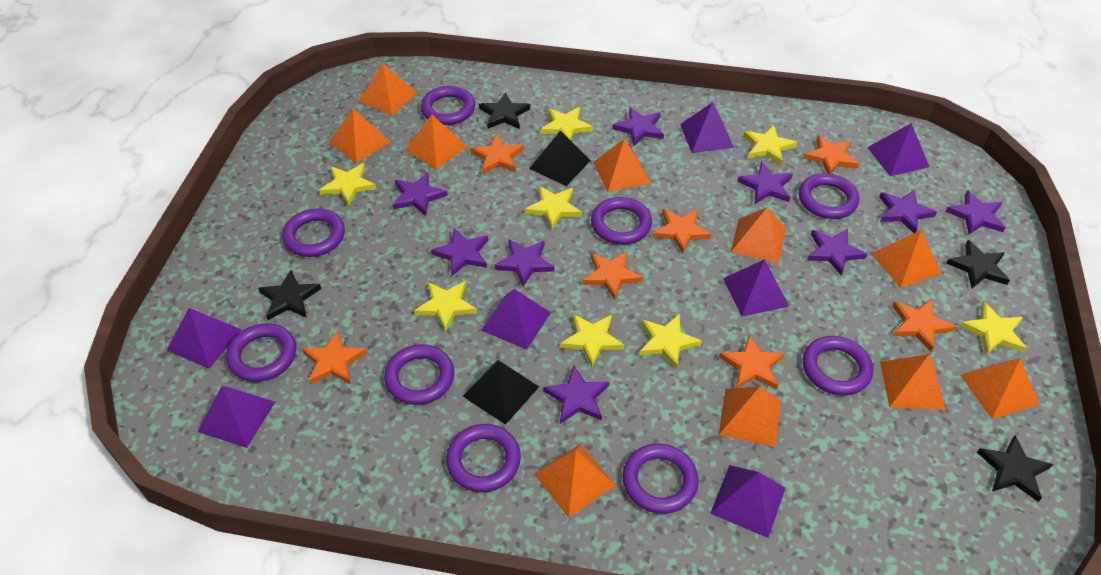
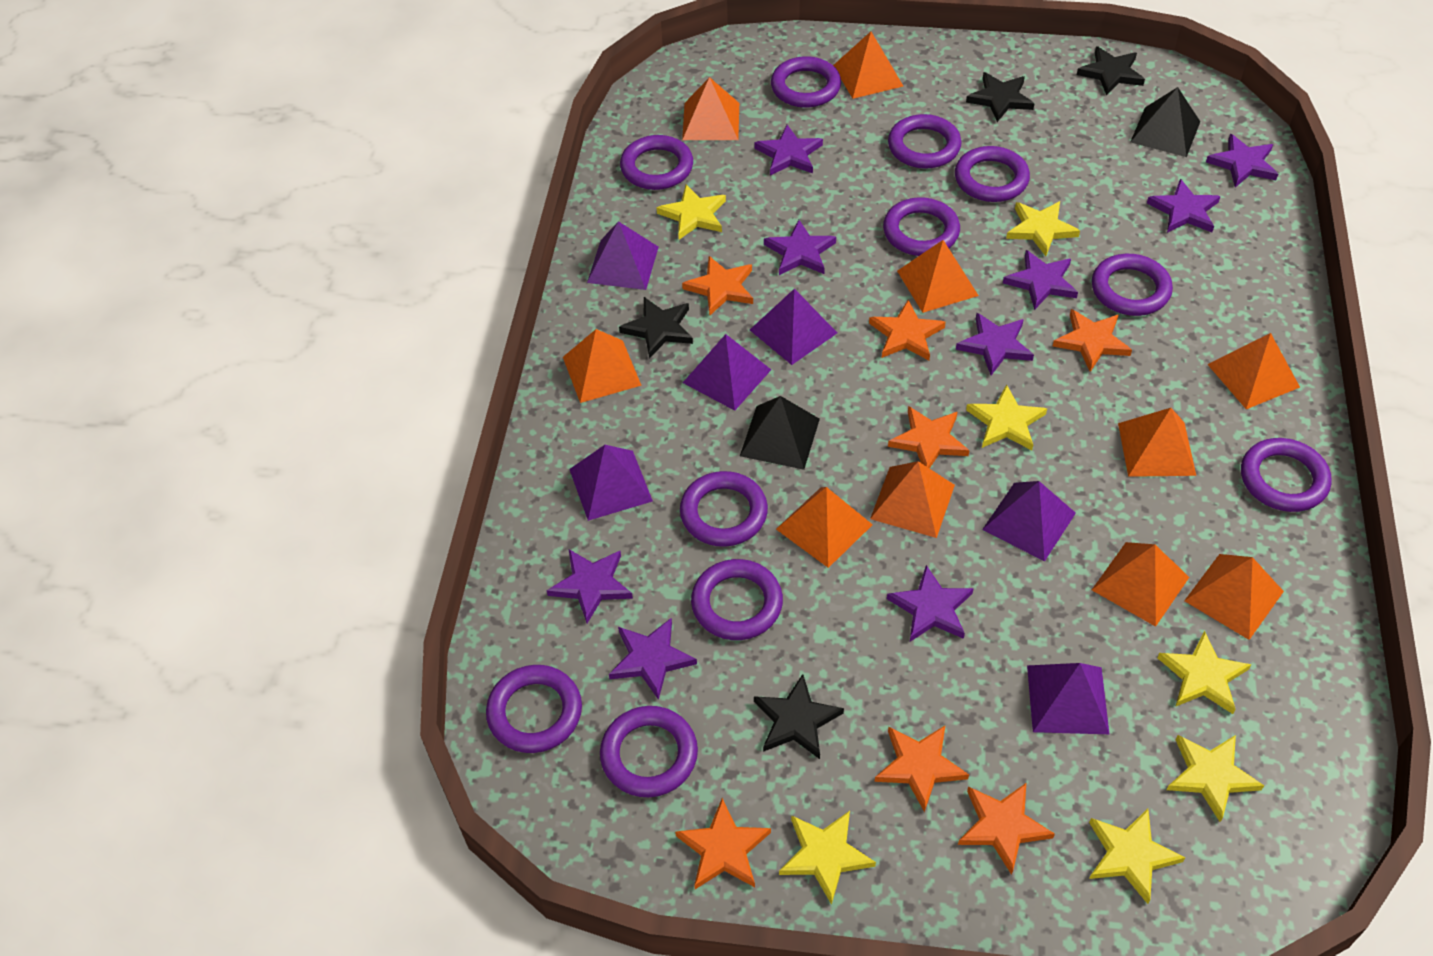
purple pyramid: [167,308,242,369] [197,386,275,448] [481,289,551,350] [680,102,734,153] [710,465,786,538] [723,259,789,316] [867,123,929,176] = 7 -> [569,445,653,521] [587,221,659,290] [683,334,771,411] [750,289,837,365] [982,481,1076,561] [1027,663,1109,734] = 6
purple ring: [226,323,296,382] [282,209,345,257] [384,344,454,405] [421,86,475,125] [446,424,521,492] [591,197,652,245] [622,444,699,514] [799,173,859,219] [803,336,873,395] = 9 -> [486,665,582,753] [600,706,698,797] [620,135,693,190] [680,471,768,547] [691,559,783,640] [771,56,841,108] [883,197,960,256] [888,114,961,169] [955,146,1030,202] [1092,254,1173,316] [1241,438,1332,512] = 11
yellow star: [319,163,376,206] [414,281,477,332] [525,186,582,230] [541,107,593,140] [560,314,624,367] [639,314,702,369] [743,125,797,165] [960,302,1027,355] = 8 -> [656,185,726,240] [779,811,876,905] [966,384,1047,450] [1006,201,1080,256] [1089,809,1185,904] [1157,631,1251,714] [1167,735,1264,822] = 7

